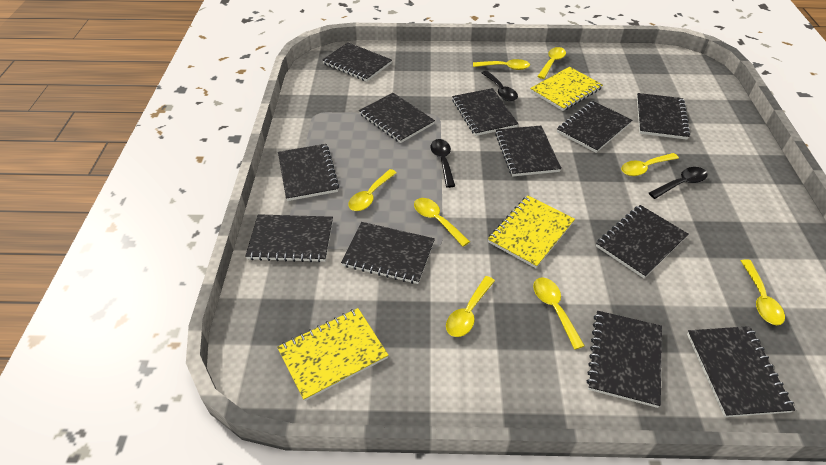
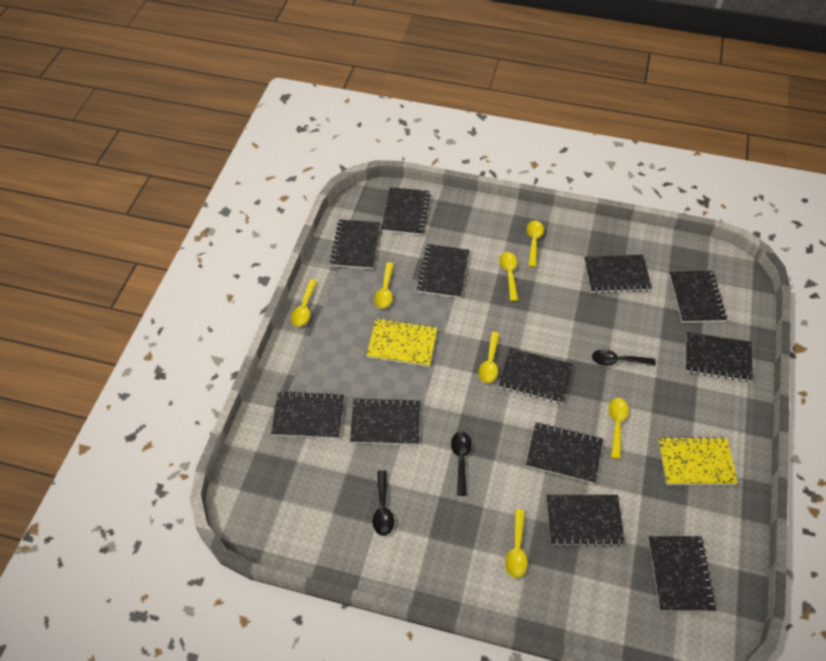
yellow notebook: [277,308,388,401] [488,196,575,268] [530,67,603,111] = 3 -> [366,318,437,367] [658,437,738,485] = 2
yellow spoon: [348,169,397,211] [414,198,470,247] [446,276,495,337] [473,59,530,70] [533,277,585,350] [537,47,566,79] [621,153,679,176] [741,259,785,325] = 8 -> [291,279,317,326] [374,262,394,308] [478,332,500,383] [499,252,518,301] [505,509,527,578] [527,220,544,267] [609,398,629,459] = 7

